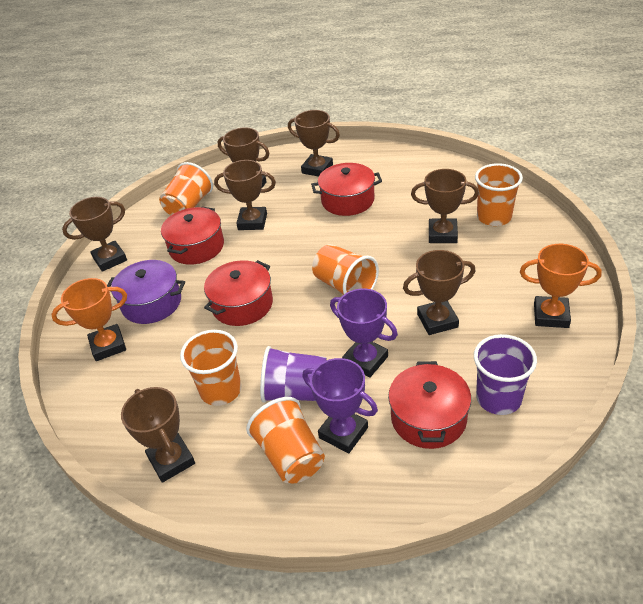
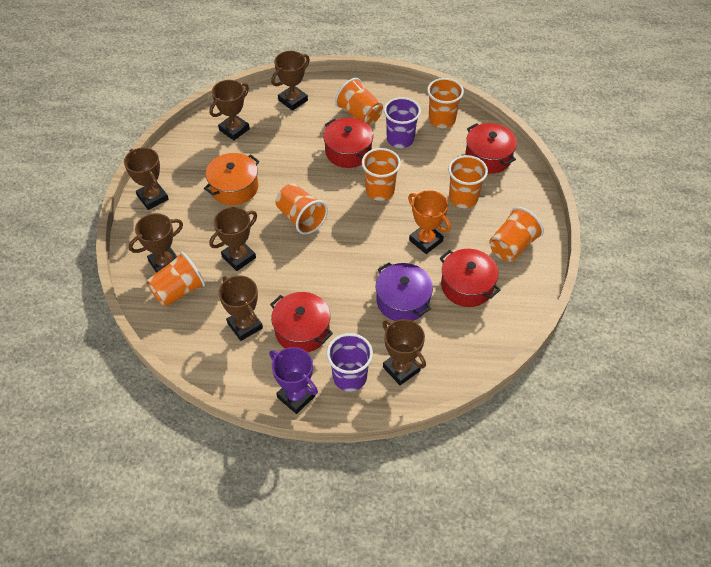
orange cup: [159,162,213,215] [180,330,242,406] [246,397,325,484] [312,244,379,295] [475,163,523,226] = 5 -> [147,252,205,307] [275,184,328,234] [335,78,383,125] [362,148,401,201] [427,78,464,128] [448,155,488,208] [489,207,544,261] = 7
orange pot: none = 0 -> [204,153,260,205] = 1
orange trophy: [51,278,127,361] [520,244,602,328] = 2 -> [408,190,451,254] = 1
purple trophy: [303,358,378,453] [330,289,398,378] = 2 -> [269,347,318,414] = 1

